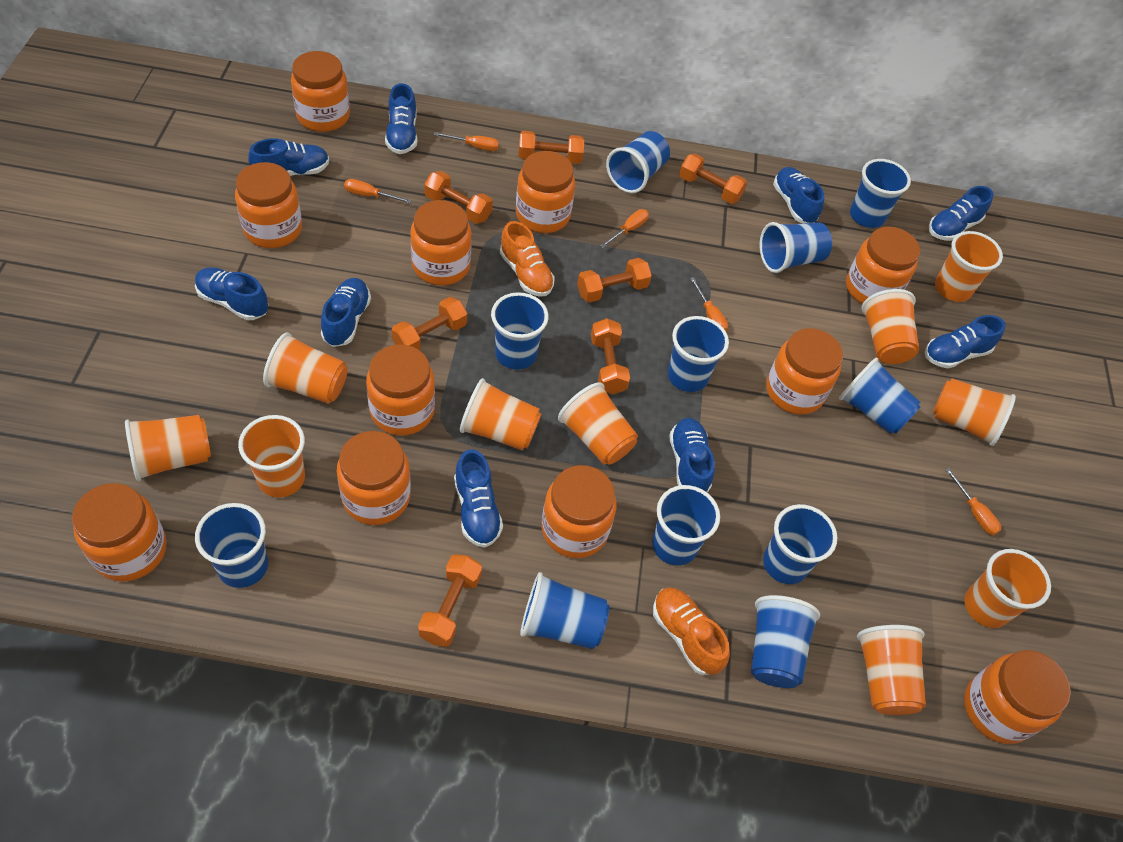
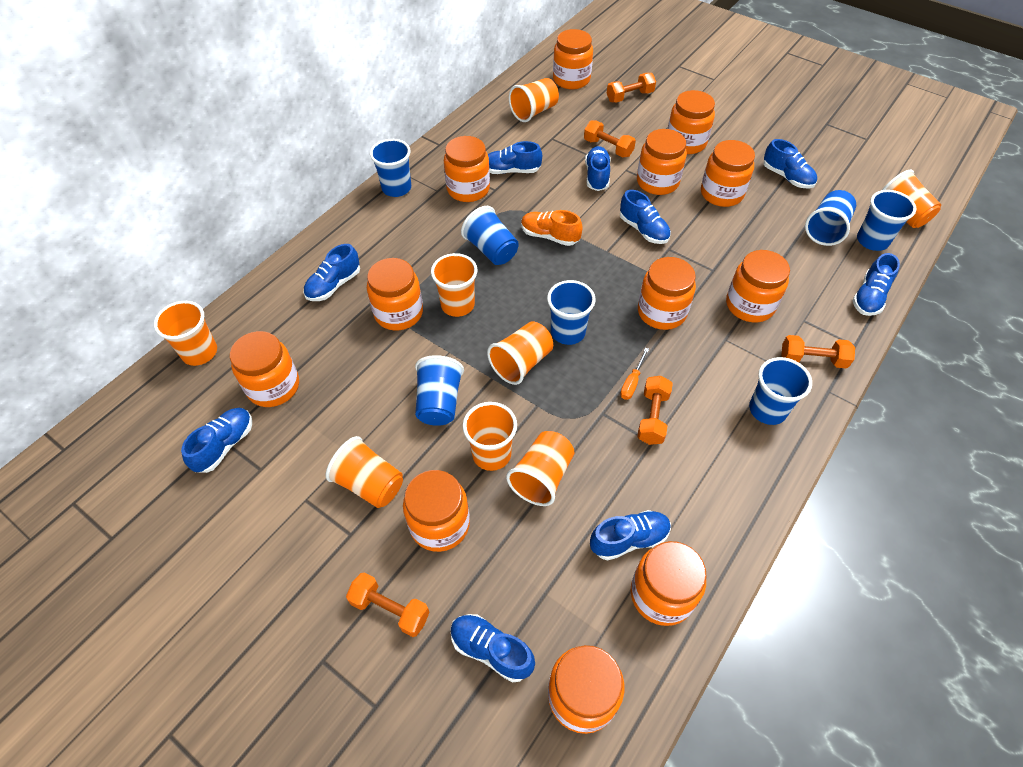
blue cup: [195,503,268,588] [491,292,549,370] [520,572,609,649] [606,131,670,193] [652,485,720,566] [668,316,729,392] [751,595,820,688] [760,222,832,273] [763,504,837,584] [839,358,921,434] [850,159,911,228] = 11 -> [370,139,411,197] [415,355,464,426] [461,206,519,265] [547,280,595,345] [749,357,812,425] [805,190,856,246] [857,190,916,251] = 7
orange cup: [125,415,211,481] [238,415,305,497] [263,333,348,404] [460,378,541,451] [558,382,638,465] [857,625,926,715] [861,289,919,364] [933,378,1016,446] [935,231,1003,302] [964,549,1051,628] = 10 -> [154,301,217,366] [326,436,403,508] [431,253,478,317] [463,402,517,471] [487,322,553,385] [506,431,575,506] [509,78,559,122] [882,170,941,228] = 8
orange dumbbell: [391,297,467,350] [418,554,482,647] [424,171,493,224] [519,131,584,164] [577,258,652,302] [591,318,630,394] [679,154,747,204] = 7 -> [346,573,430,637] [584,120,636,157] [607,73,656,103] [637,376,673,445] [781,335,855,369] = 5
orange jar: [72,483,167,582] [235,162,302,248] [291,51,350,132] [337,431,411,525] [366,344,435,436] [410,200,472,286] [516,151,575,233] [542,465,617,558] [766,328,843,415] [846,227,920,304] [964,650,1071,744] = 11 -> [230,331,299,407] [367,258,423,331] [403,470,470,552] [444,136,490,202] [548,645,624,734] [553,29,593,89] [631,541,707,626] [637,129,687,195] [638,257,696,330] [668,90,715,154] [701,140,755,207] [726,250,790,322] = 12
orange screwdriver: [344,179,412,203] [434,132,499,151] [600,209,649,248] [690,277,728,331] [945,468,1001,535] = 5 -> [620,348,649,400] = 1
orange shoe: [500,221,555,297] [653,587,730,675] = 2 -> [521,210,583,246] = 1

